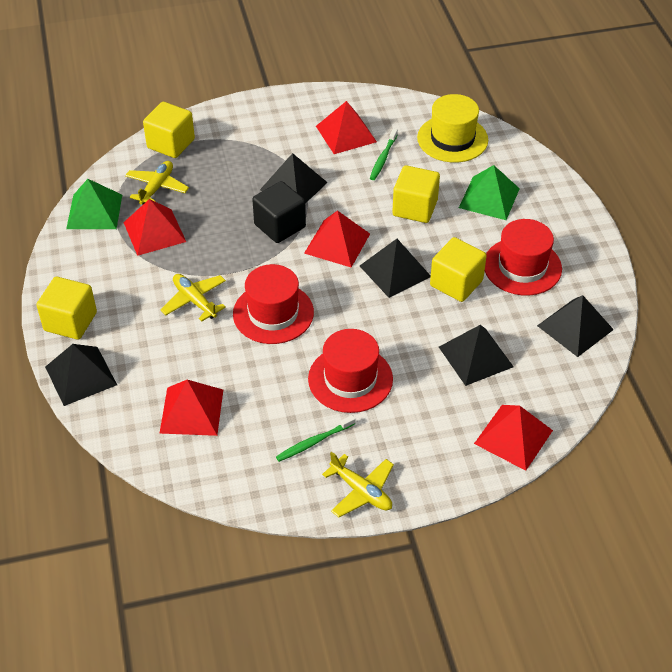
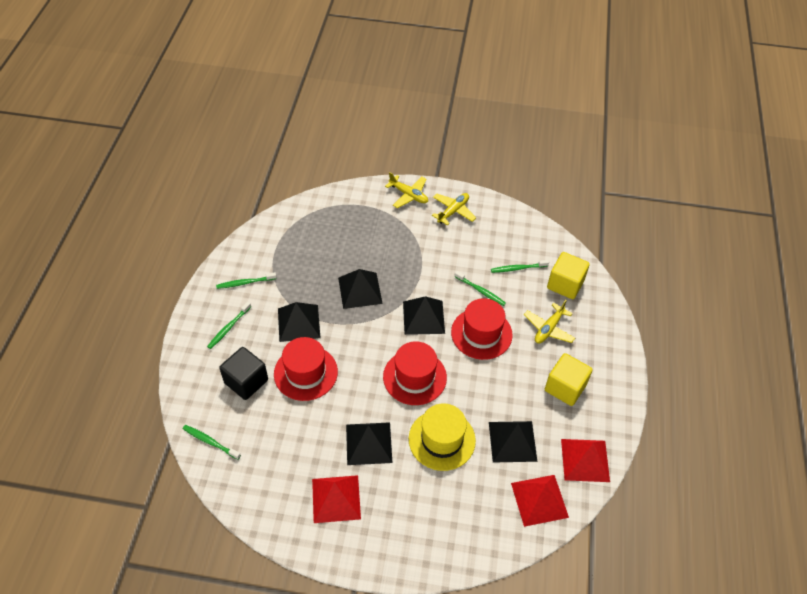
green pyramid: [66,179,122,229] [459,165,520,220] = 2 -> none = 0
green toothbrush: [276,415,355,462] [370,128,398,180] = 2 -> [183,425,241,460] [207,302,251,349] [216,272,277,289] [454,271,506,306] [491,260,549,273] = 5
red pyramid: [123,199,186,256] [159,380,223,436] [304,210,370,267] [316,101,377,154] [474,405,553,471] = 5 -> [312,475,361,523] [511,475,569,527] [561,439,610,482] = 3
yellow cube: [36,277,97,340] [143,102,195,158] [392,165,440,223] [430,237,487,302] = 4 -> [545,353,592,406] [547,252,590,299] = 2

